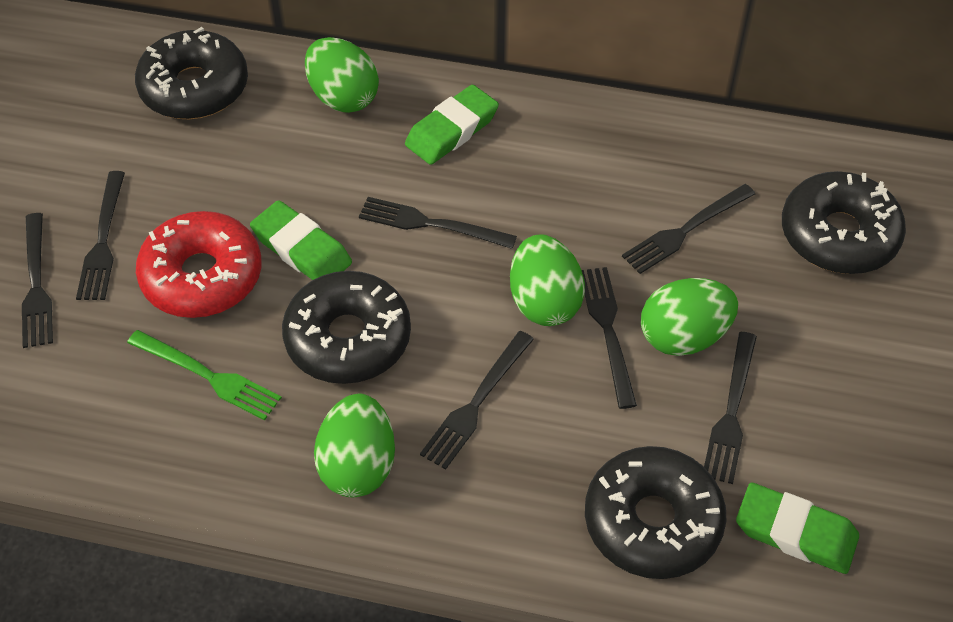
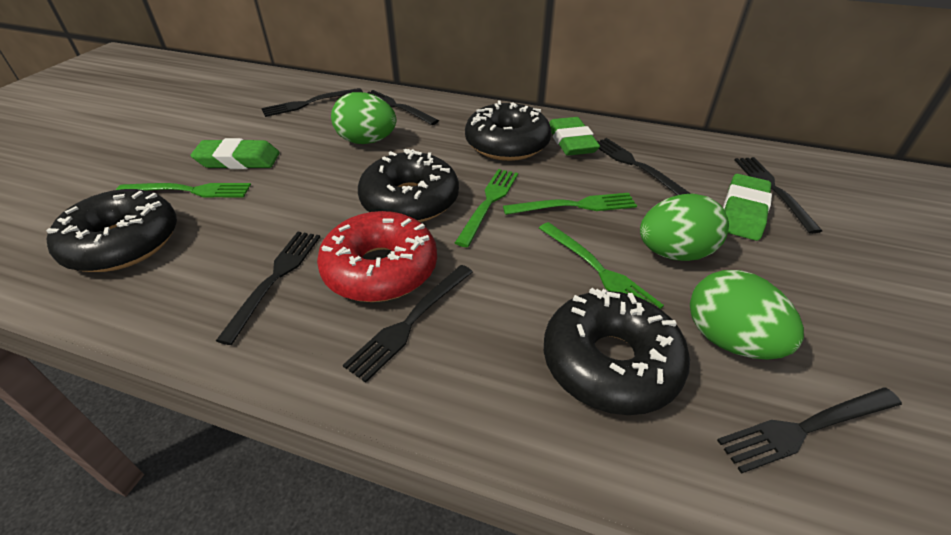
green egg: [305,37,379,113] [314,394,395,497] [510,234,585,326] [641,278,738,356] = 4 -> [331,92,396,144] [640,193,729,261] [690,270,804,360] = 3
green fork: [127,330,282,420] = 1 -> [116,183,251,197] [455,169,518,247] [503,193,637,215] [539,222,664,309] = 4

